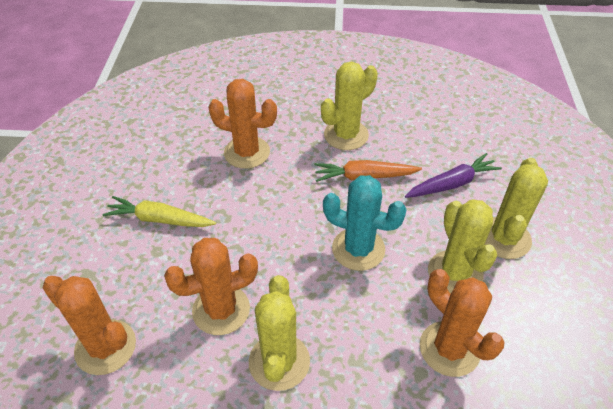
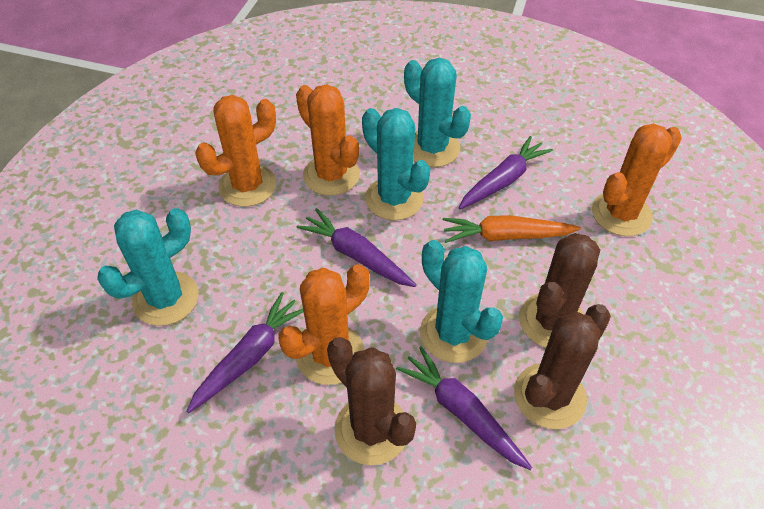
brown cactus: none = 0 -> [327,337,416,465] [514,304,611,429] [519,233,600,348] = 3
purple carrot: [405,153,502,198] = 1 -> [186,292,304,413] [296,208,416,287] [396,346,532,470] [459,136,553,209] = 4
turquoise cactus: [323,175,407,271] = 1 -> [97,208,199,326] [362,108,430,220] [404,58,471,167] [420,240,503,363] = 4
yellow cactus: [249,275,310,391] [321,61,378,150] [428,199,497,293] [484,158,548,259] = 4 -> none = 0
yellow carrot: [102,196,216,227] = 1 -> none = 0

